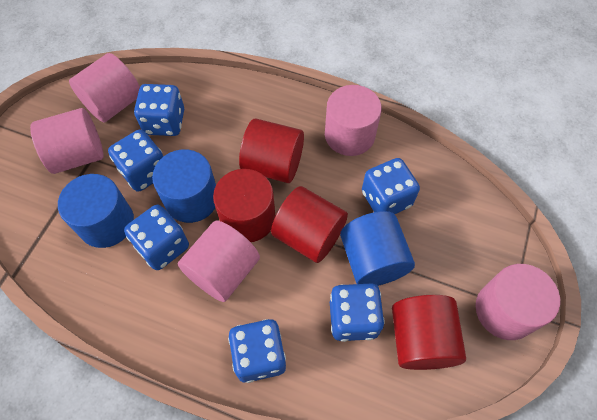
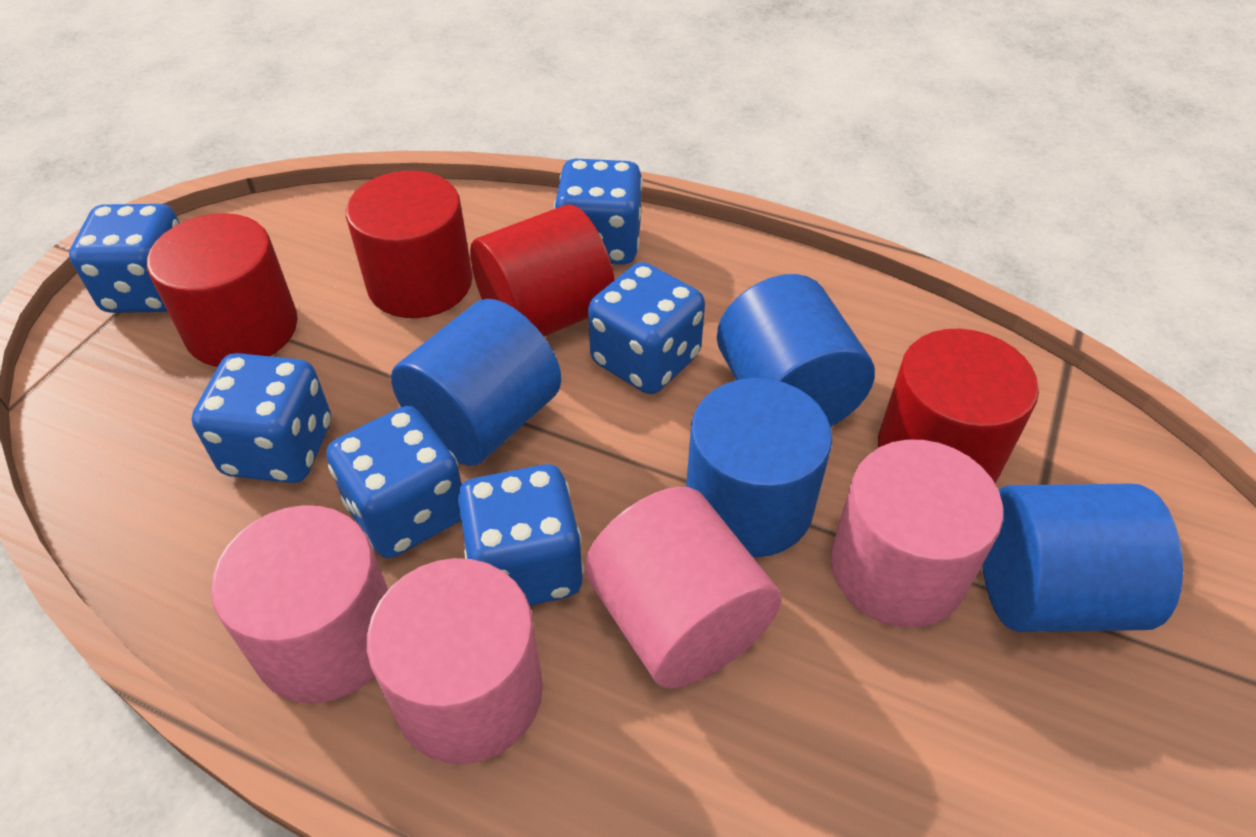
blue cylinder: [58,174,134,248] [152,149,216,223] [340,211,415,286] = 3 -> [391,299,561,466] [686,378,832,557] [717,274,875,427] [982,484,1183,632] = 4
pink cylinder: [30,108,104,174] [69,53,140,123] [178,221,260,302] [325,85,382,156] [475,264,560,340] = 5 -> [211,505,388,703] [367,558,543,764] [584,487,781,689] [830,439,1003,628] = 4

